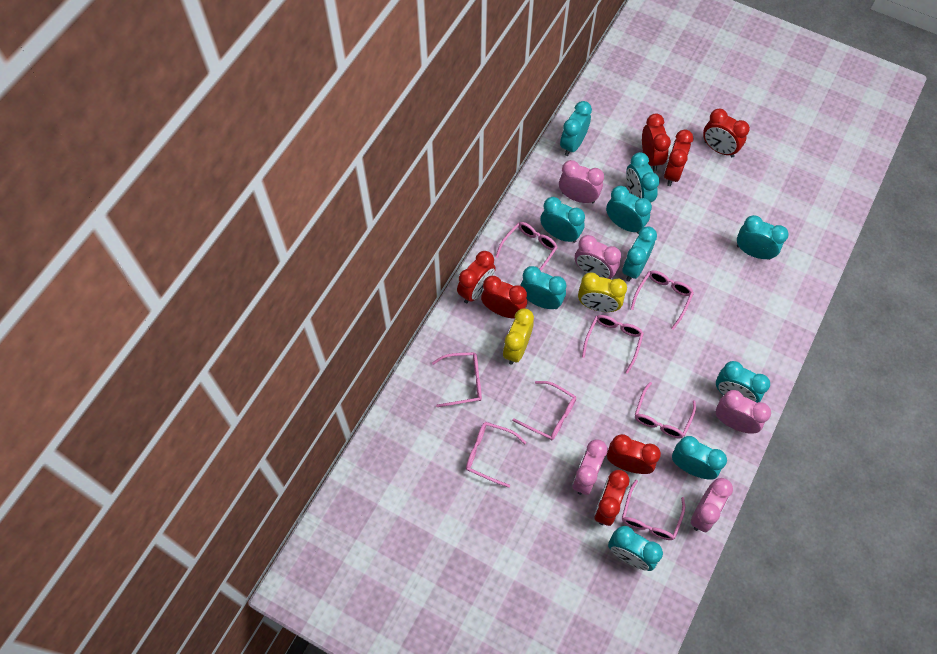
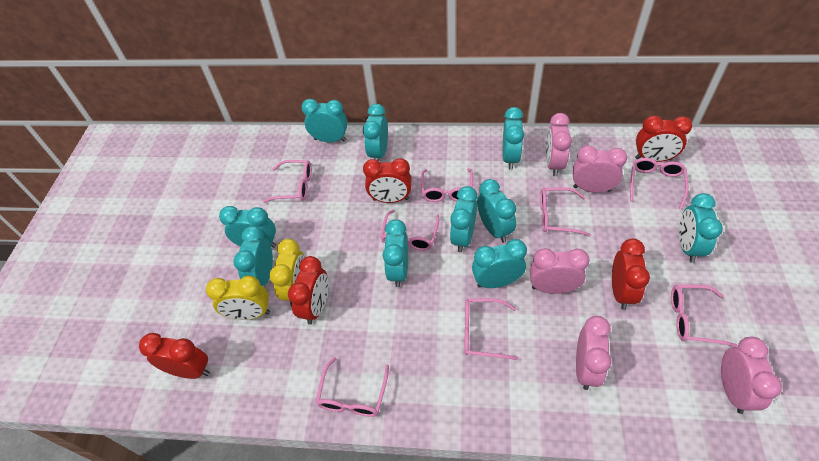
red clock: [457,251,496,303] [481,276,527,318] [594,470,629,526] [607,434,661,474] [642,114,671,171] [664,129,693,186] [703,109,750,157] = 7 -> [139,333,210,379] [288,256,328,325] [363,158,412,203] [612,238,650,310] [635,116,692,162] = 5

